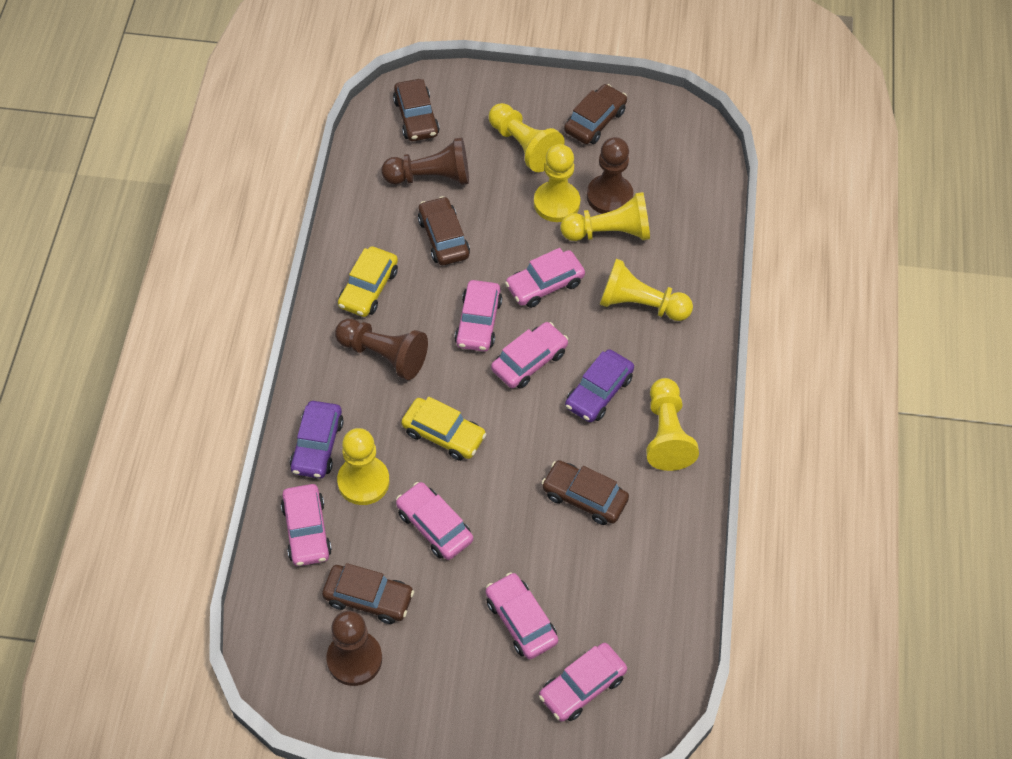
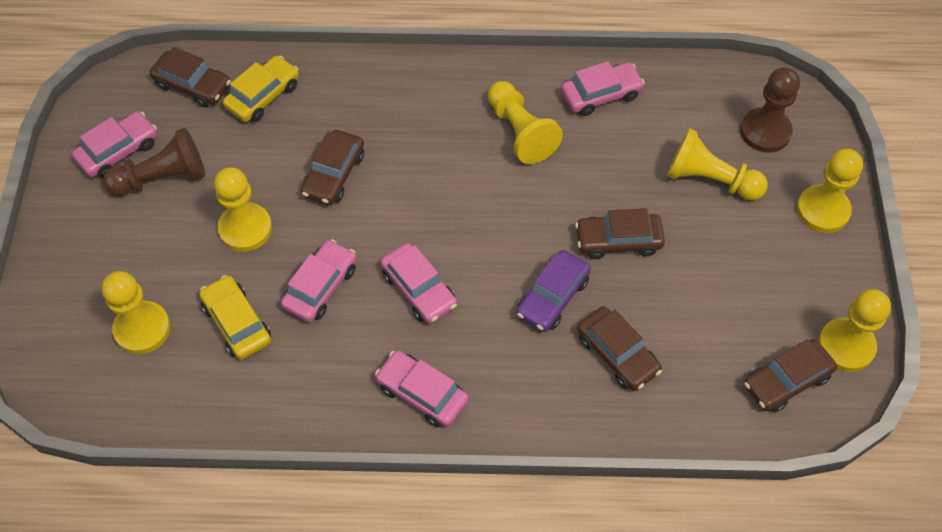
brown pawn: [326,611,382,686] [335,319,428,380] [382,138,469,185] [587,137,633,214] = 4 -> [103,128,205,196] [740,67,800,153] = 2
pink car: [281,484,332,566] [396,482,473,560] [455,280,502,351] [486,572,558,659] [491,322,568,389] [505,248,585,308] [539,643,627,722] = 7 -> [72,111,157,178] [281,239,357,322] [375,350,469,427] [380,243,457,324] [561,61,645,116] = 5
purple car: [290,401,344,479] [565,349,634,422] = 2 -> [516,250,591,332] = 1

